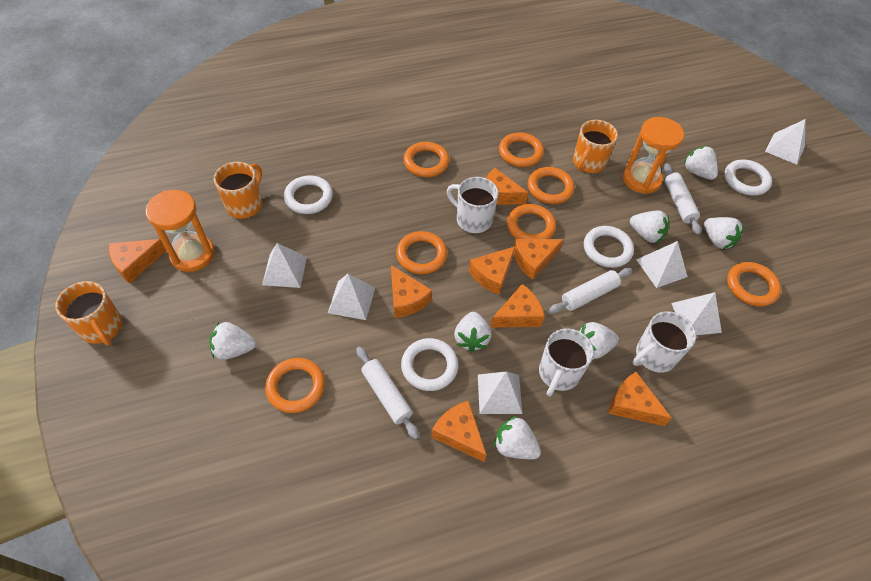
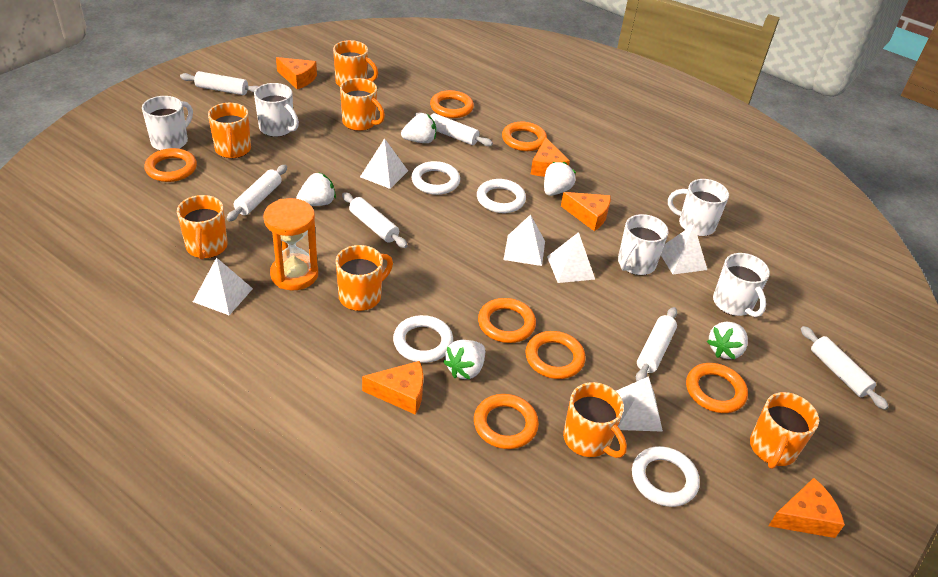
orange cheese: [109,239,166,284] [391,265,432,318] [431,400,486,462] [469,247,515,295] [486,168,528,205] [490,284,545,328] [514,239,564,280] [608,372,672,426] = 8 -> [276,57,317,89] [362,361,424,415] [531,137,570,177] [561,192,611,231] [769,478,845,538] = 5
orange hourglass: [145,190,215,272] [623,117,684,194] = 2 -> [264,198,318,290] = 1
orange mug: [56,281,122,345] [214,162,262,219] [573,120,618,173] = 3 -> [177,195,228,259] [208,103,251,158] [333,40,378,87] [336,245,393,311] [340,78,385,131] [563,382,627,458] [750,392,819,469] = 7
white mug: [447,177,498,233] [539,328,594,397] [632,311,696,373] = 3 -> [142,96,193,150] [254,83,299,137] [618,214,669,275] [668,179,729,236] [713,253,770,317] = 5
white rolling pin: [356,346,419,440] [549,268,632,314] [664,163,701,235] = 3 -> [180,71,259,95] [227,165,287,222] [342,192,408,248] [415,112,493,146] [636,307,677,382] [801,326,889,410] = 6
white strawberry: [209,322,256,360] [454,312,491,352] [494,416,541,459] [579,322,619,359] [630,211,669,243] [683,146,718,180] [704,217,744,249] = 7 -> [296,173,336,206] [401,113,436,143] [443,340,485,379] [544,162,576,196] [707,321,748,359] = 5

